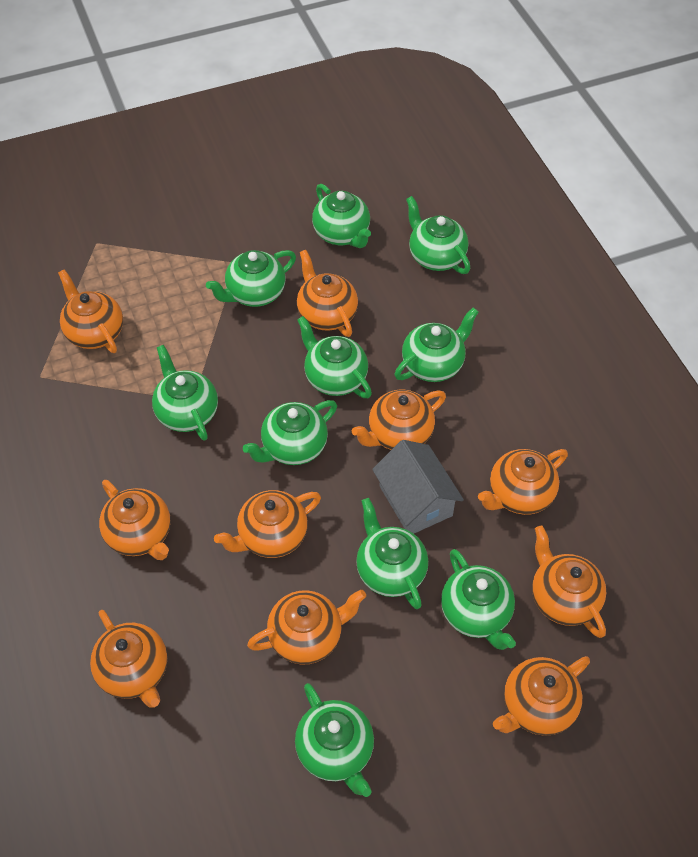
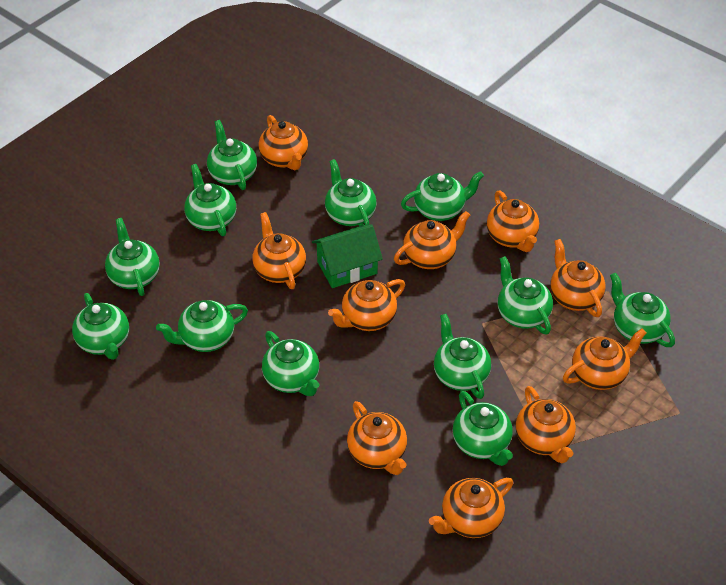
green house: none = 0 -> [312,224,383,288] = 1
green teapot: [152,345,218,441] [206,250,296,307] [243,400,337,465] [295,683,374,797] [297,316,372,398] [312,184,371,248] [356,498,428,609] [395,308,479,382] [406,196,470,274] [441,549,516,650] = 10 -> [72,293,129,360] [105,218,160,296] [156,300,248,352] [184,164,236,236] [207,120,257,190] [262,331,319,396] [325,159,376,226] [401,171,484,221] [434,314,491,399] [453,391,513,466] [498,256,553,334] [610,273,675,347] = 12
grey house: [372,440,464,533] = 1 -> none = 0

